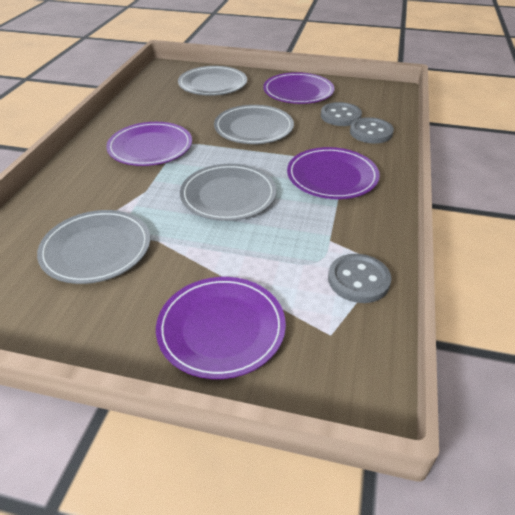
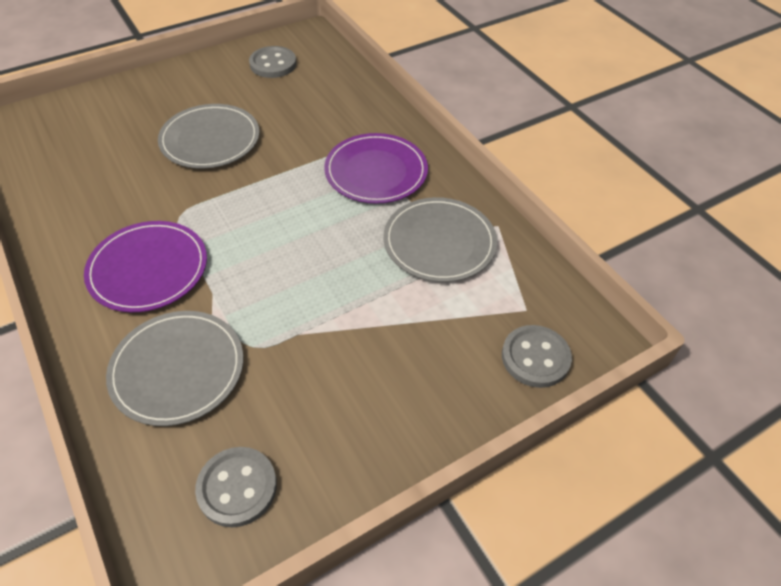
grey plate: [37,210,150,284] [178,66,247,96] [180,164,276,221] [214,105,294,144] = 4 -> [106,311,243,426] [158,104,260,168] [383,197,497,282] = 3
purple plate: [106,122,192,166] [156,277,286,379] [263,72,335,104] [287,147,380,199] = 4 -> [84,221,207,312] [324,133,428,204] = 2

